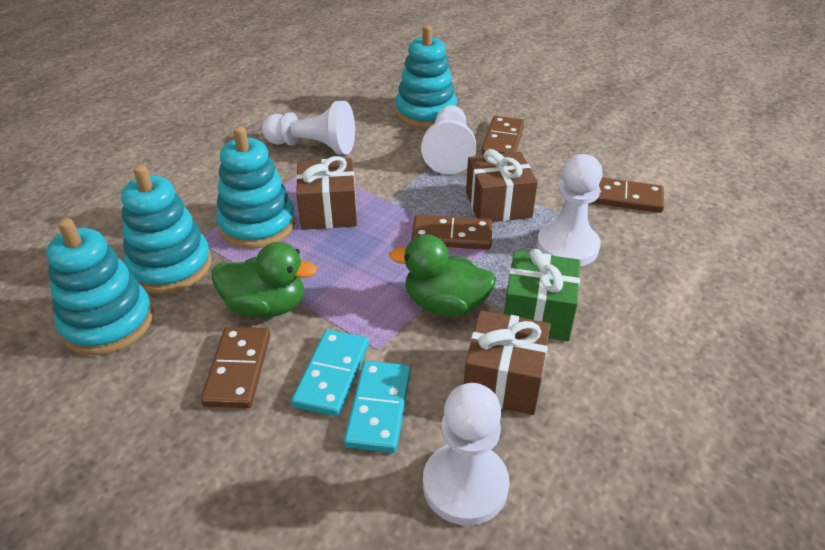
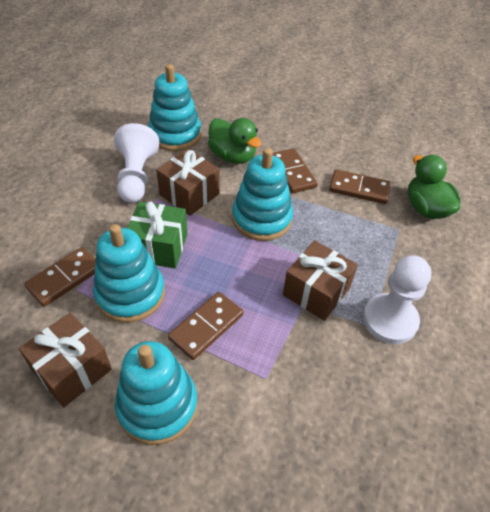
turquoise domino: [291,330,369,416] [344,361,411,453] = 2 -> none = 0
white pawn: [262,101,355,155] [421,105,476,174] [423,383,510,526] [537,154,603,266] = 4 -> [114,123,159,203] [363,256,431,344] = 2

